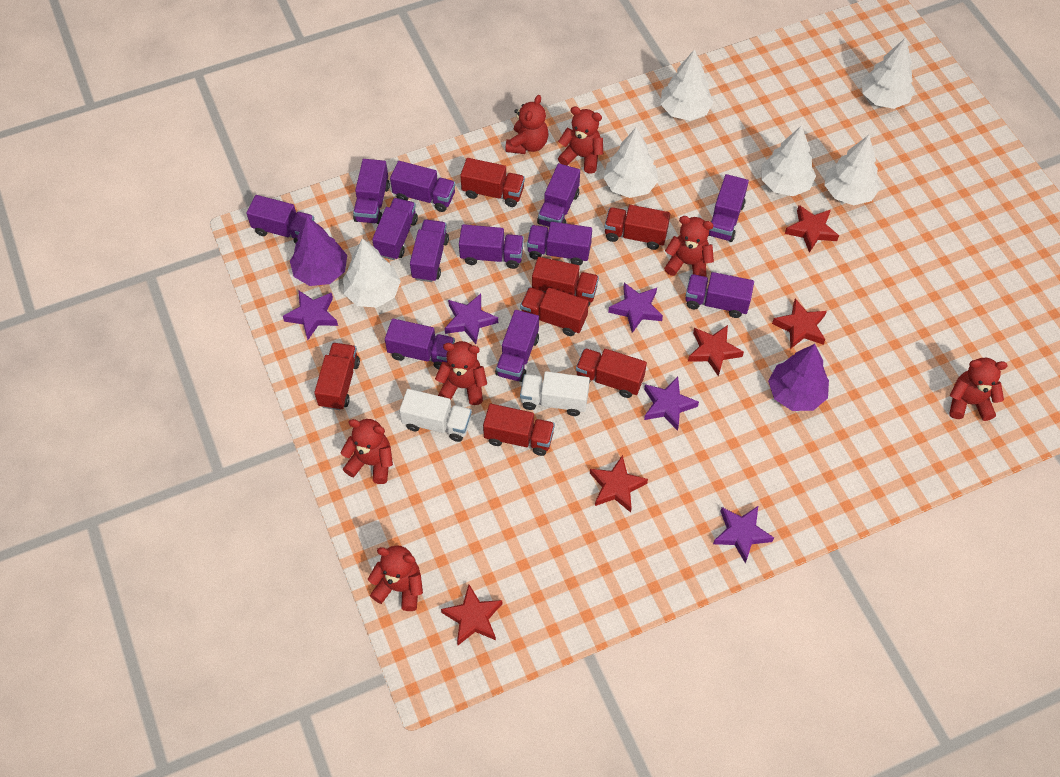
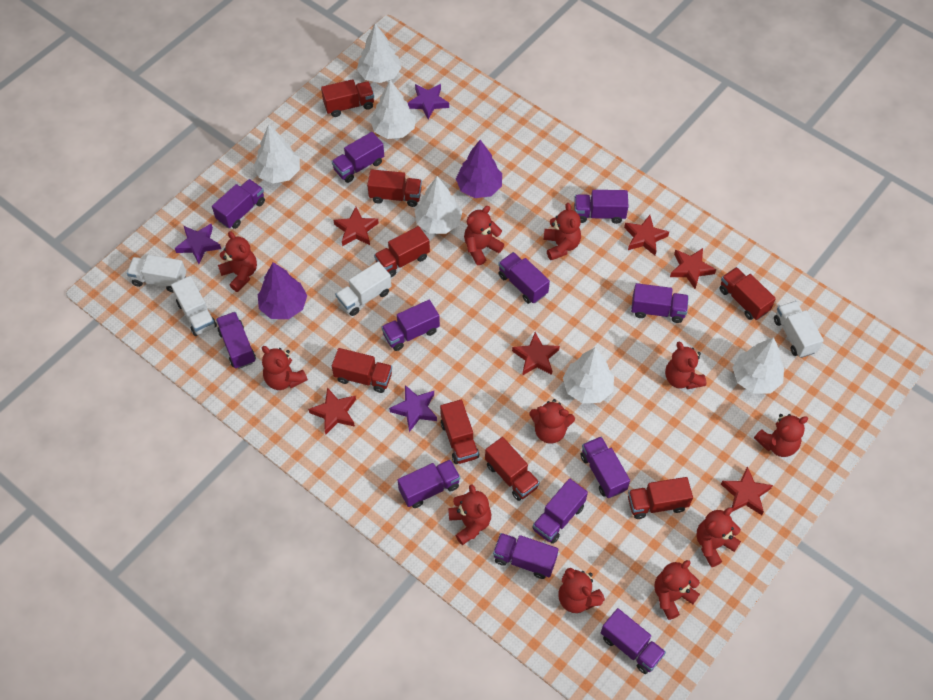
purple star: [283,291,338,340] [444,294,498,344] [608,283,663,333] [644,377,699,431] [713,506,774,563] = 5 -> [175,224,221,264] [389,385,437,432] [408,84,449,120] = 3
red star: [441,585,502,645] [590,455,648,512] [688,325,744,377] [772,298,827,349] [785,205,839,253] = 5 -> [308,387,356,435] [334,207,379,246] [512,332,560,376] [624,215,669,255] [670,248,716,289] [721,466,773,515] = 6
red teddy bear: [340,419,393,484] [368,545,423,611] [435,341,487,405] [505,95,548,154] [558,106,603,174] [664,216,714,277] [949,358,1007,421] = 7 -> [218,231,257,292] [262,346,308,390] [448,484,491,545] [464,206,504,265] [529,399,575,444] [544,203,581,260] [558,568,605,613] [654,560,700,620] [665,342,706,389] [696,507,741,567] [754,414,808,457] = 11
red truck: [314,343,360,410] [460,158,525,207] [483,404,555,456] [520,287,589,336] [532,257,599,307] [576,348,647,398] [604,205,670,250] = 7 -> [321,79,374,117] [332,348,392,393] [367,169,422,207] [374,226,430,277] [440,400,479,464] [485,437,540,501] [628,477,693,519] [719,267,776,320] = 8
white truck: [399,389,472,442] [520,371,590,416] = 2 -> [127,255,186,293] [171,276,217,336] [335,262,392,316] [774,301,824,358] = 4

